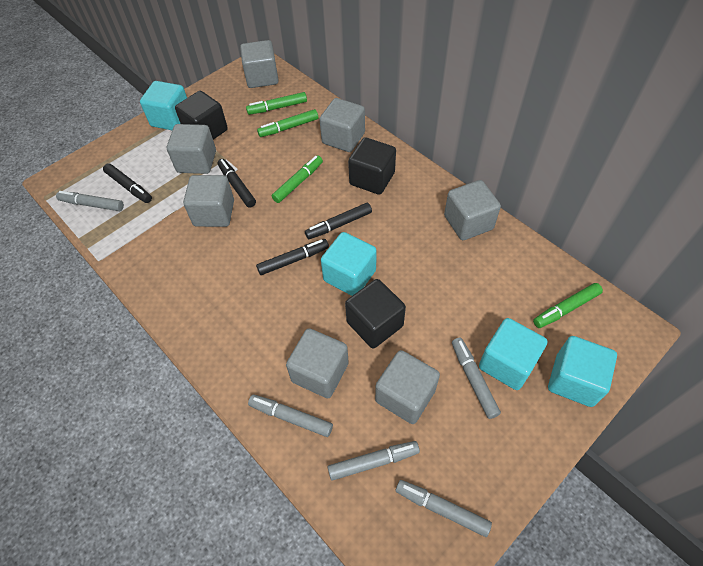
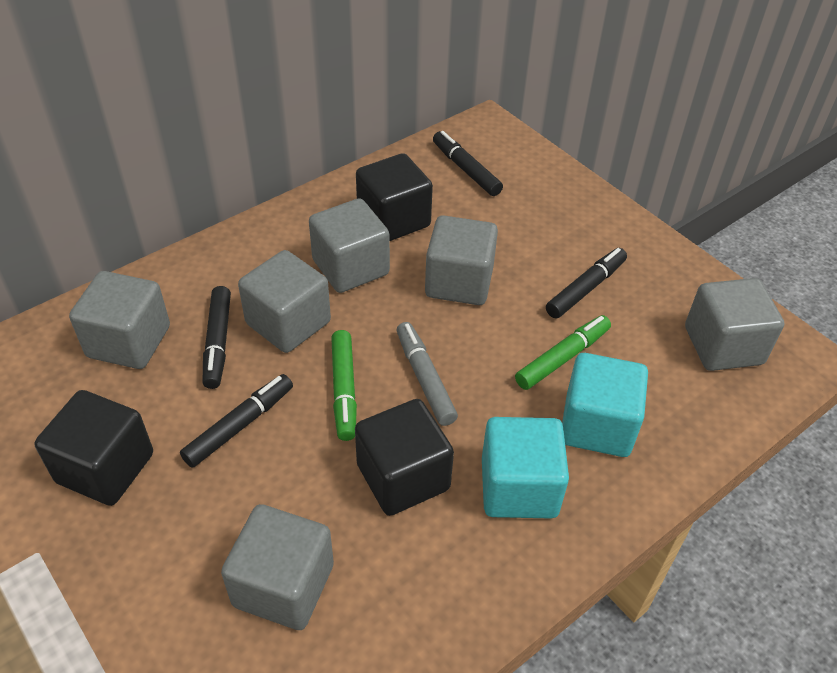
green marker: [246,92,307,115] [257,109,318,137] [272,155,323,203] [533,283,603,328] = 4 -> [331,330,357,441] [515,315,611,390] = 2
grey cube: [167,124,216,174] [183,175,234,227] [240,40,279,88] [286,328,349,398] [319,98,365,152] [375,350,440,424] [444,180,501,240] = 7 -> [69,271,170,369] [221,504,334,630] [238,250,331,353] [309,198,390,293] [425,215,498,305] [685,278,785,371] = 6
grey marker: [56,191,124,211] [248,394,333,437] [327,441,420,481] [395,480,492,537] [452,338,501,419] = 5 -> [397,322,458,426] = 1
turquoise cube: [140,81,187,130] [321,232,377,296] [479,318,547,390] [548,336,617,407] = 4 -> [482,417,569,519] [562,353,648,457] = 2

